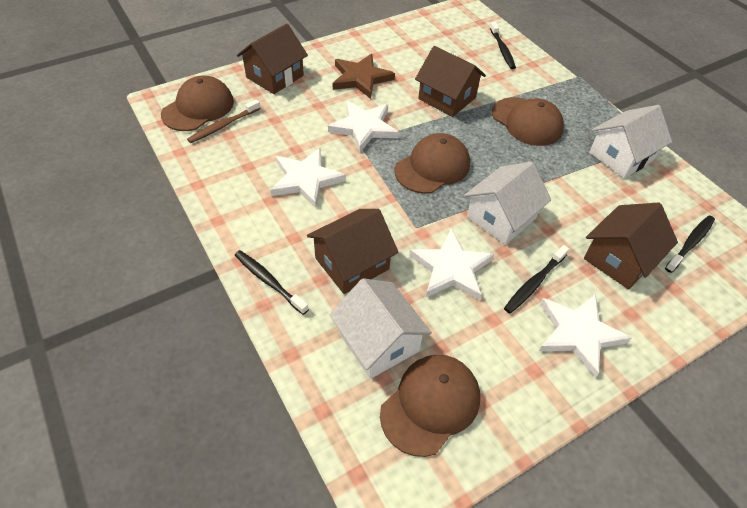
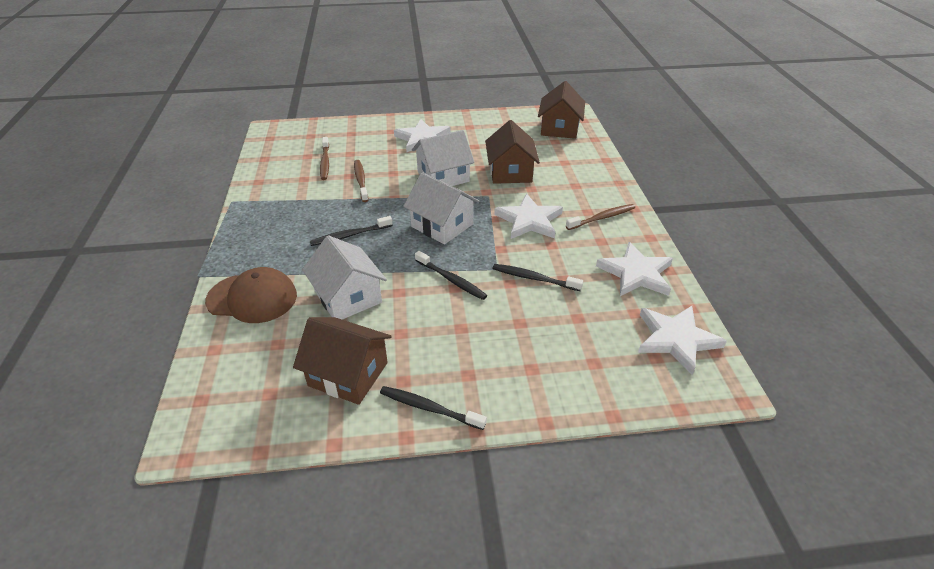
brown cap: [161,76,234,131] [380,355,480,457] [394,133,470,194] [492,97,564,146] = 4 -> [205,267,297,323] = 1
brown house: [237,24,308,94] [307,209,398,294] [415,46,486,117] [584,202,678,289] = 4 -> [293,317,392,405] [485,120,540,184] [538,81,585,139] = 3
brown star: [333,54,395,99] = 1 -> none = 0
brown toothbrush: [187,99,261,143] = 1 -> [320,137,329,180] [354,160,368,202] [566,204,635,230] = 3

